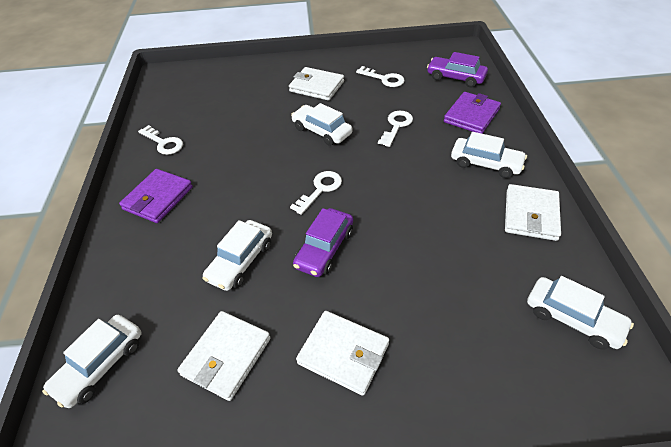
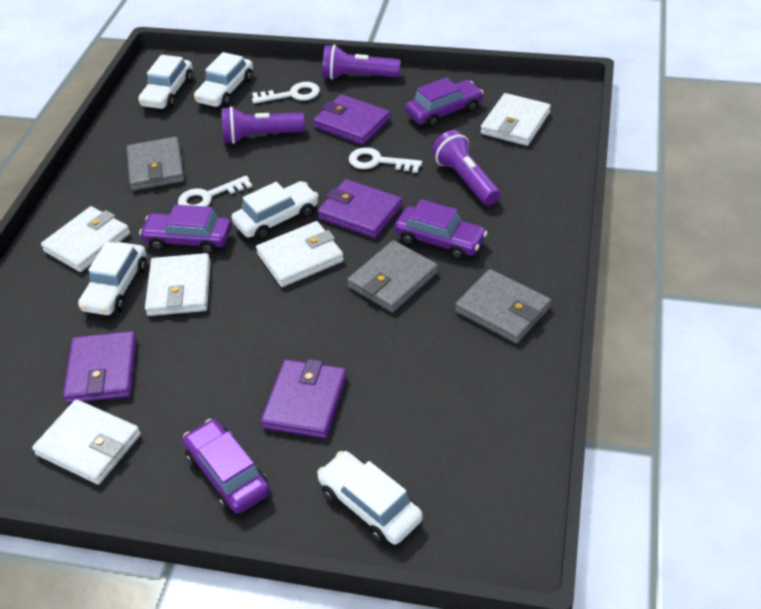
grey wallet: none = 0 -> [127,137,185,191] [347,240,438,313] [455,269,551,344] = 3
purple car: [293,208,353,277] [427,52,488,87] = 2 -> [139,205,232,254] [183,419,270,514] [394,199,488,260] [405,77,484,128] = 4
purple flashlight: none = 0 -> [221,106,305,144] [322,45,401,80] [432,130,500,206] = 3
purple wallet: [119,169,193,223] [444,92,501,134] = 2 -> [63,331,137,403] [261,359,347,438] [313,94,390,145] [317,179,402,238] = 4
white key: [138,125,183,155] [290,171,342,215] [356,66,405,87] [378,111,413,147] = 4 -> [178,176,252,207] [252,82,320,104] [349,147,422,173] = 3
white wallet: [177,311,271,401] [289,67,344,101] [296,311,389,396] [505,184,561,241] = 4 -> [32,399,141,485] [41,206,130,272] [145,253,211,316] [256,221,344,287] [481,93,551,146] = 5

